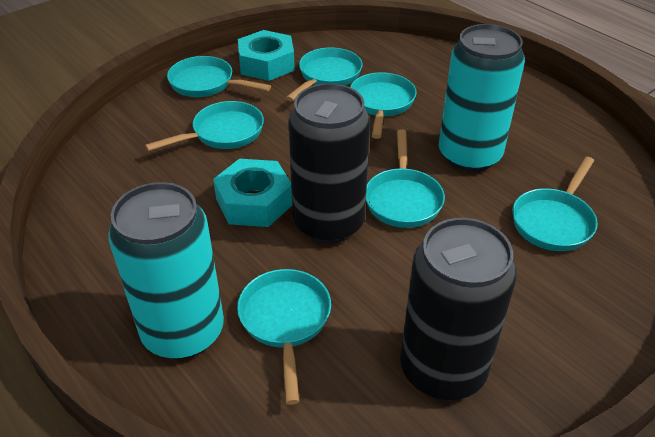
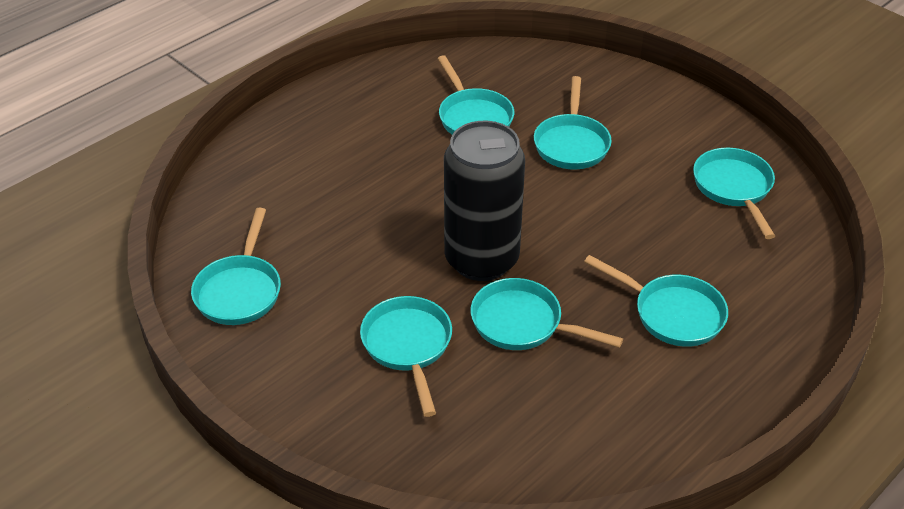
black can: [288,83,370,244] [400,218,517,400] = 2 -> [444,121,525,281] = 1
turquoise can: [108,182,224,359] [439,24,525,172] = 2 -> none = 0
turquoise nut: [213,159,292,227] [238,30,295,81] = 2 -> none = 0

